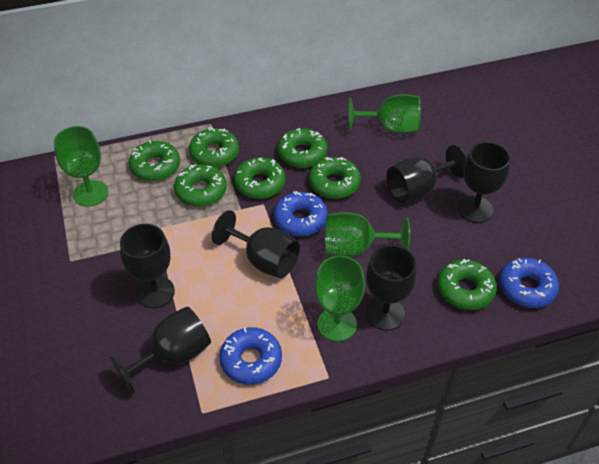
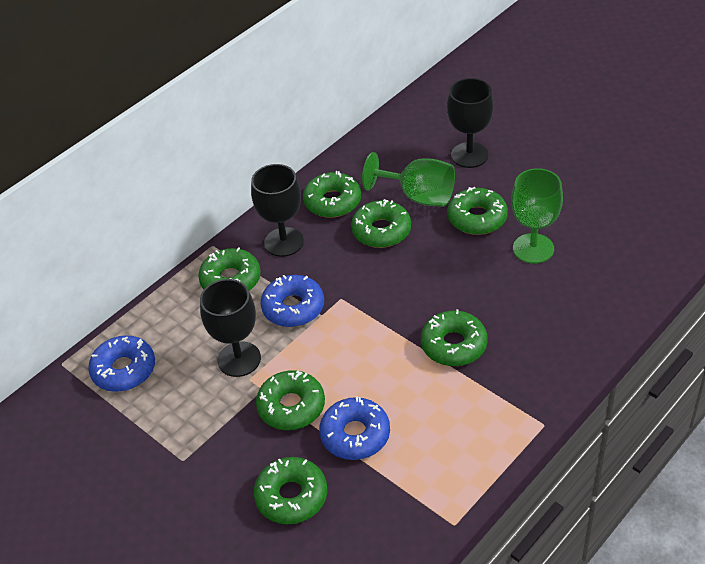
black goblet: [110,307,211,394] [120,224,175,308] [212,210,300,278] [366,245,417,331] [386,145,467,203] [458,142,511,223] = 6 -> [200,279,261,377] [251,164,304,257] [447,78,494,168] = 3
green goblet: [54,126,108,207] [315,256,365,342] [325,212,410,257] [349,94,421,133] = 4 -> [362,152,455,206] [511,168,563,264] = 2

